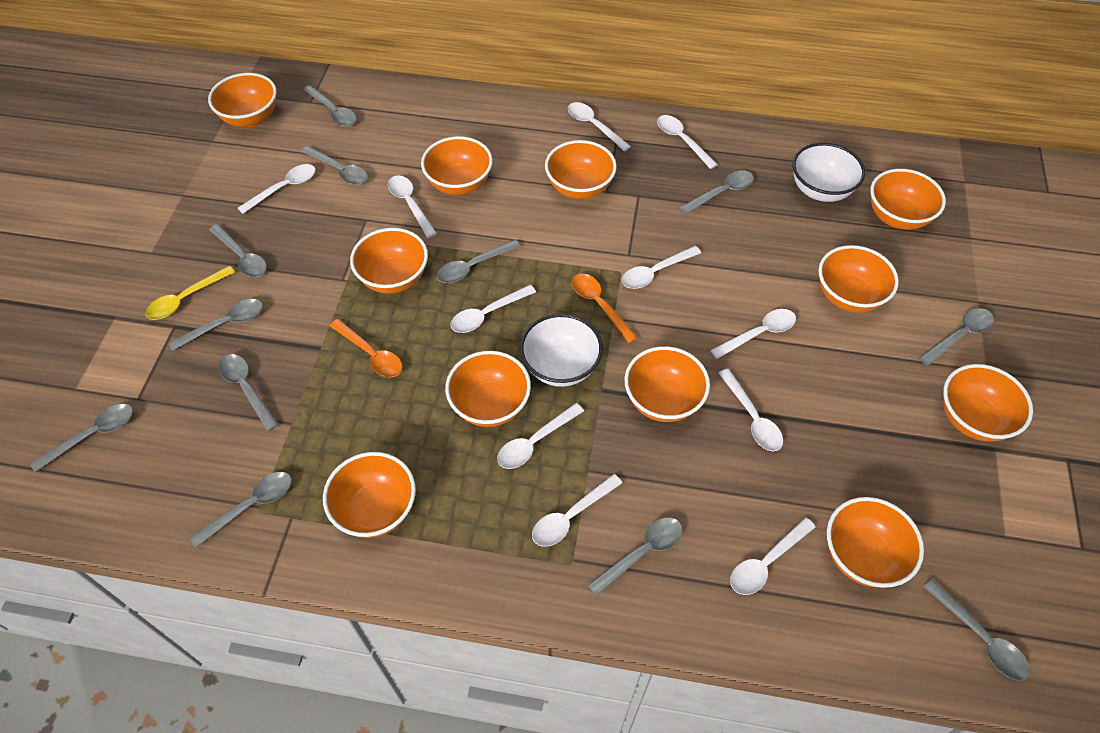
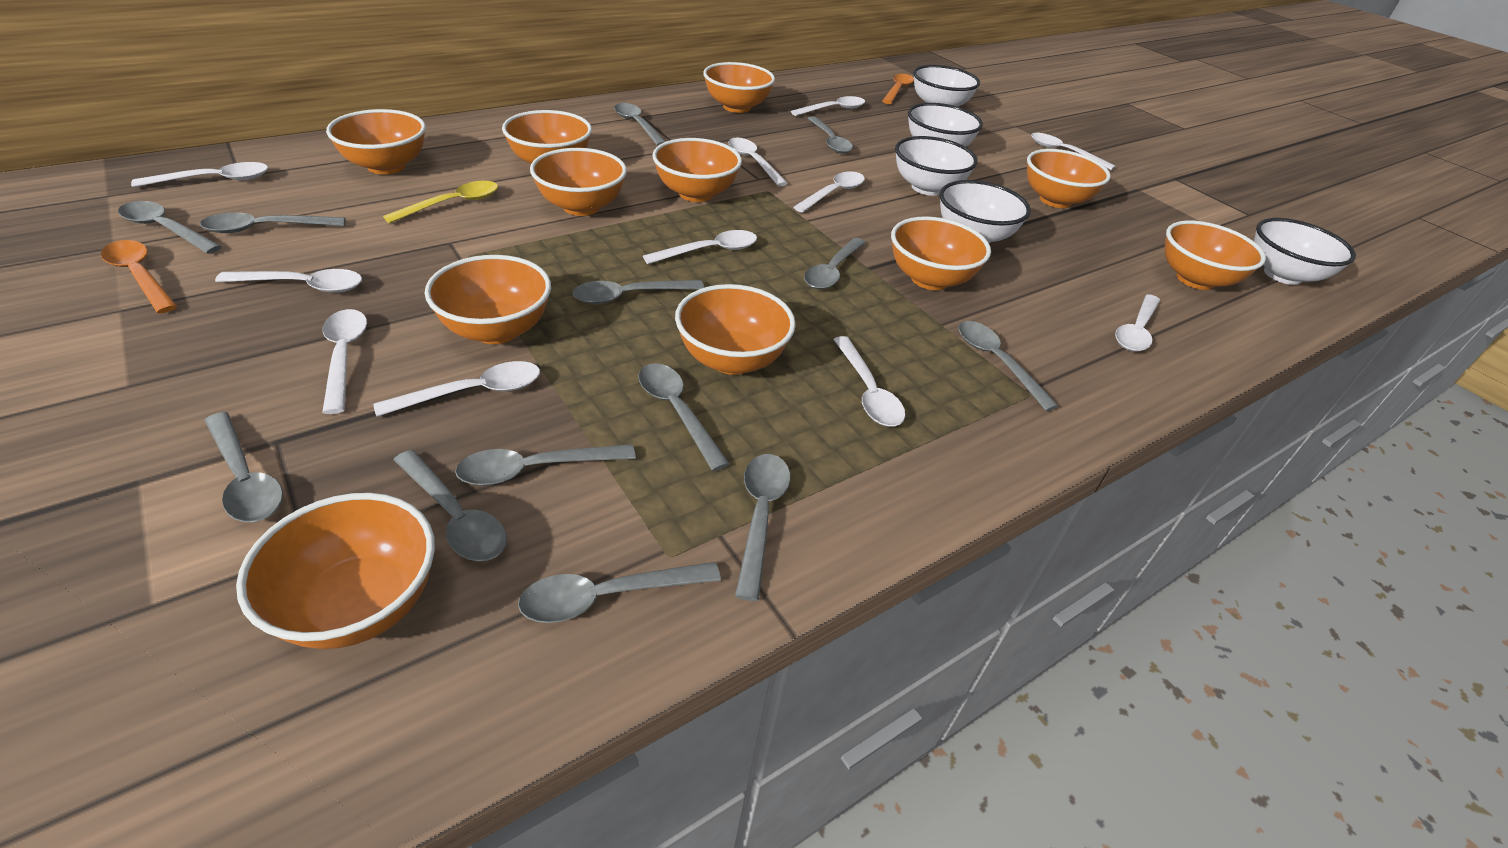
grey spoon: [30,404,133,472] [169,299,263,351] [189,472,292,548] [209,224,267,277] [219,354,279,431] [301,146,368,185] [303,85,356,127] [437,240,520,283] [588,518,682,596] [680,170,754,215] [919,308,994,366] [924,579,1030,681] = 12 -> [118,201,222,254] [200,212,345,233] [204,412,283,522] [394,450,507,561] [455,444,636,486] [518,562,721,623] [572,280,704,304] [614,103,666,146] [638,363,730,471] [735,454,790,601] [804,238,866,289] [807,116,853,154] [958,321,1059,411] = 13
white bowl: [520,314,603,387] [793,143,865,202] = 2 -> [895,136,978,196] [908,103,983,147] [913,65,980,106] [939,180,1031,244] [1254,218,1356,285] = 5

